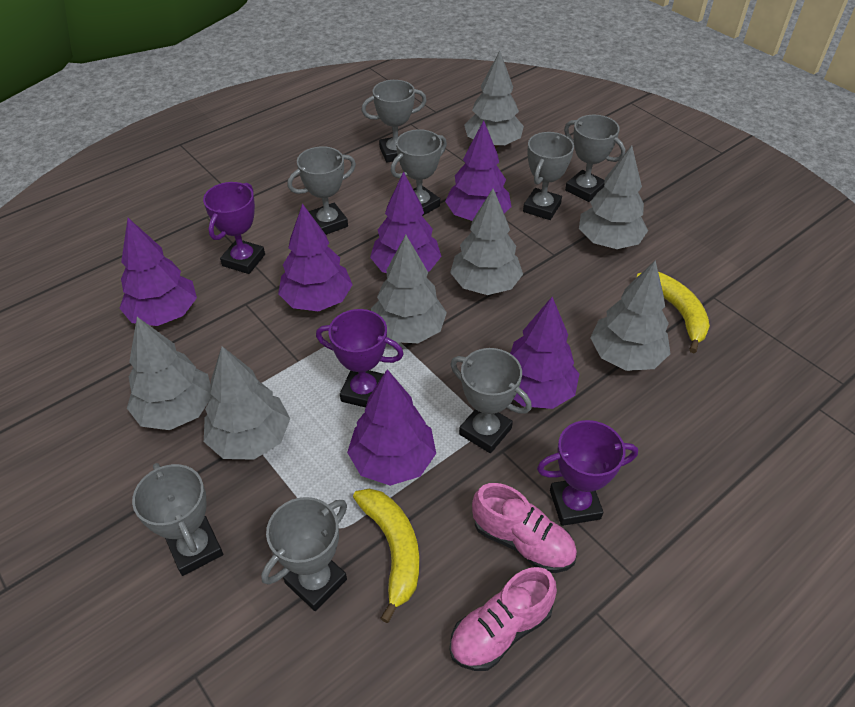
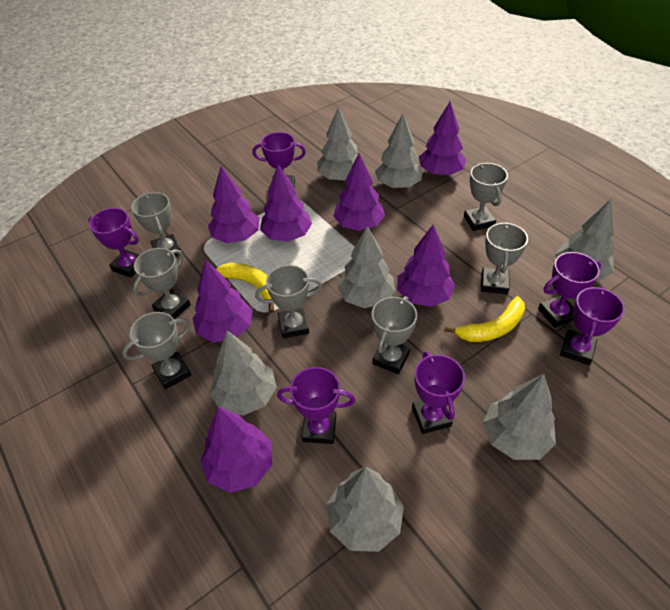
grey trophy: [132,463,223,576] [261,497,347,611] [287,146,356,235] [361,80,427,162] [391,129,447,216] [451,348,532,453] [523,132,574,220] [564,115,625,202] = 8 -> [122,312,191,389] [131,192,181,256] [133,248,191,320] [255,265,322,338] [372,296,417,374] [464,163,508,231] [481,222,528,294] = 7
pink shoe: [449,567,557,671] [472,483,577,573] = 2 -> none = 0
purple tree: [119,218,197,326] [278,203,353,311] [347,369,436,486] [370,171,442,273] [445,120,511,221] [510,297,579,409] = 6 -> [192,260,252,342] [200,406,272,493] [208,166,260,243] [260,165,312,242] [333,154,385,231] [397,225,455,307] [419,101,466,176] = 7
purple trophy: [203,182,265,274] [316,309,404,408] [537,420,638,526] = 3 -> [88,208,140,278] [252,132,306,187] [277,367,355,444] [412,351,465,434] [538,252,601,328] [560,287,625,365] = 6

